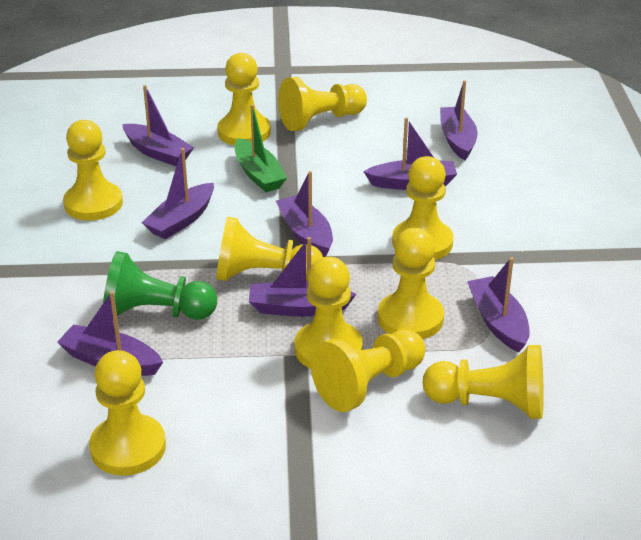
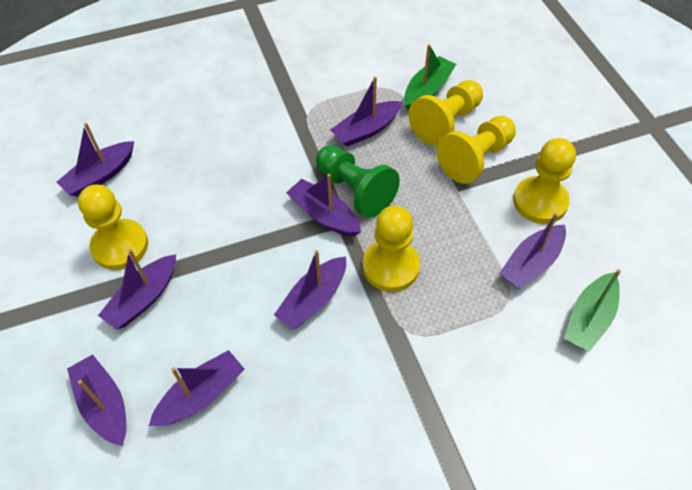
green boat: [235,104,287,192] = 1 -> [404,44,456,110] [564,269,621,352] = 2
yellow pawn: [63,120,123,221] [89,350,166,476] [216,217,323,281] [217,53,271,146] [278,77,367,131] [294,257,363,369] [311,329,425,412] [378,228,444,339] [392,156,454,260] [423,345,544,419] = 10 -> [78,184,148,270] [363,206,420,292] [408,80,483,146] [437,116,516,184] [513,138,576,224] = 5

